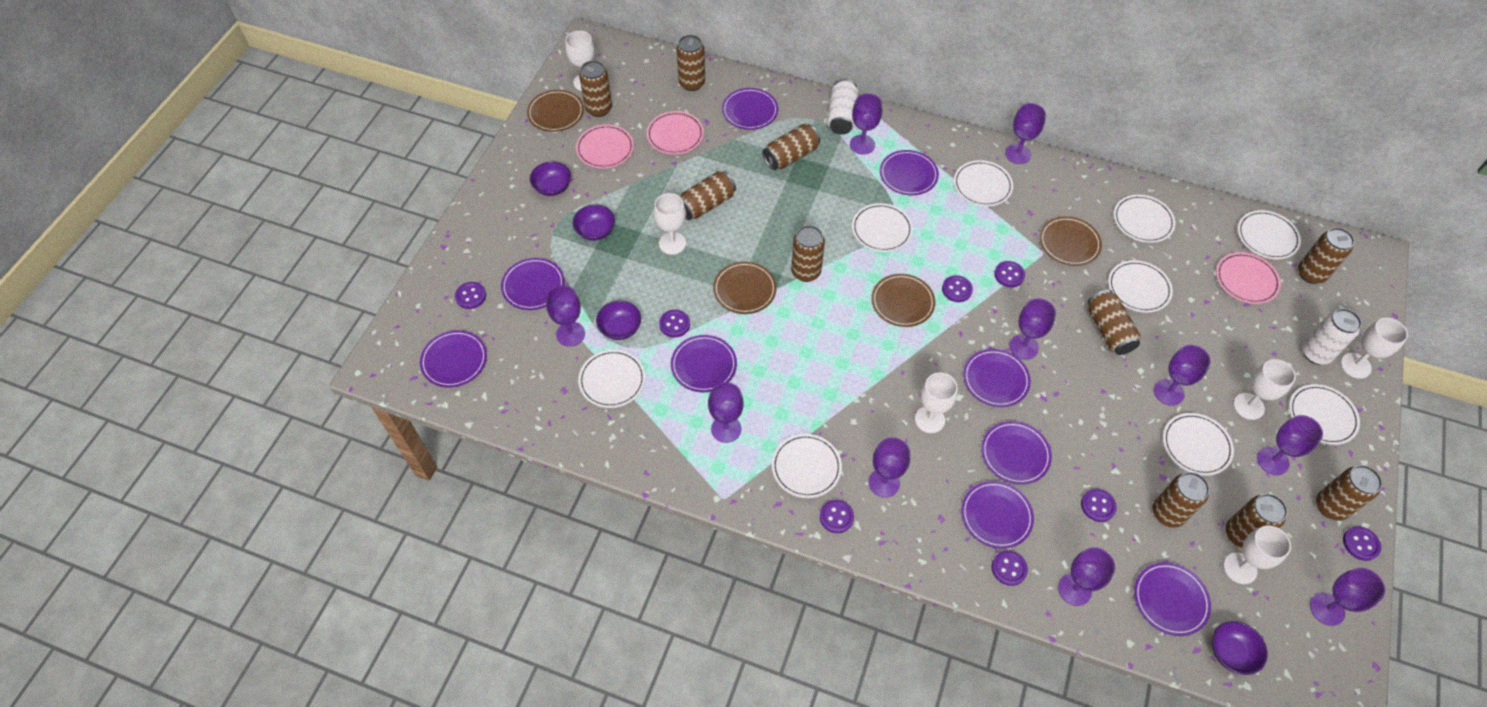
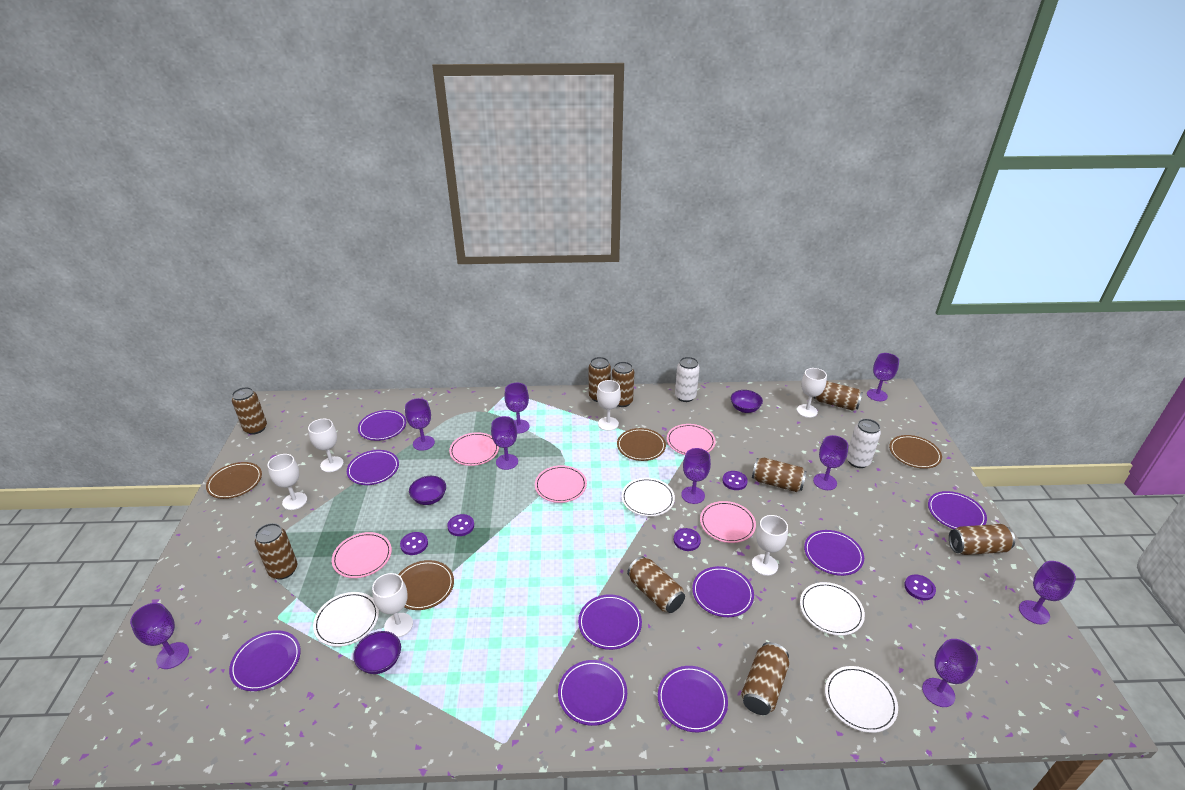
brown can: [579,61,612,117] [677,35,705,91] [680,171,736,220] [762,124,820,170] [791,225,825,282] [1087,290,1141,355] [1153,472,1210,528] [1226,494,1288,548] [1298,228,1355,284] [1316,465,1382,521] = 10 -> [232,387,267,435] [255,523,297,580] [589,357,611,402] [612,362,634,407] [627,556,685,613] [741,642,789,715] [752,458,807,492] [814,381,863,411] [949,524,1015,555] = 9
pink plate: [576,125,634,169] [646,111,704,154] [1216,252,1281,304] = 3 -> [332,532,392,578] [449,432,499,466] [535,465,587,503] [667,424,716,455] [700,501,756,543] = 5
purple bowl: [530,161,571,196] [573,205,615,241] [596,301,641,340] [1212,621,1268,675] = 4 -> [353,631,401,674] [409,476,446,505] [731,390,763,413] = 3
purple button: [455,282,486,309] [659,310,690,338] [820,500,854,533] [942,275,973,302] [992,551,1028,586] [994,261,1025,288] [1081,489,1117,522] [1343,526,1381,561] = 8 -> [400,532,428,555] [447,514,474,536] [674,528,701,551] [722,471,748,490] [904,574,936,600] = 5
purple goblet: [546,285,585,347] [708,382,744,443] [850,93,882,155] [869,437,910,498] [1005,103,1046,164] [1009,298,1056,360] [1058,547,1115,606] [1154,345,1211,406] [1257,415,1323,475] [1310,568,1385,626] = 10 -> [130,603,189,669] [405,398,435,451] [491,416,518,470] [504,383,530,434] [681,448,711,504] [813,435,848,490] [867,353,899,401] [922,639,978,707] [1019,561,1076,625] = 9
white plate: [578,349,645,408] [772,434,842,498] [852,203,913,252] [954,160,1013,207] [1108,260,1173,313] [1114,195,1175,243] [1163,413,1234,476] [1238,210,1301,259] [1289,384,1360,445] = 9 -> [313,592,379,647] [621,478,675,517] [800,582,865,636] [825,666,898,733] = 4

